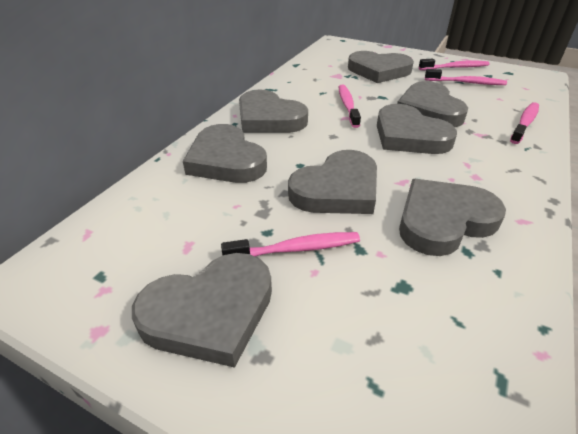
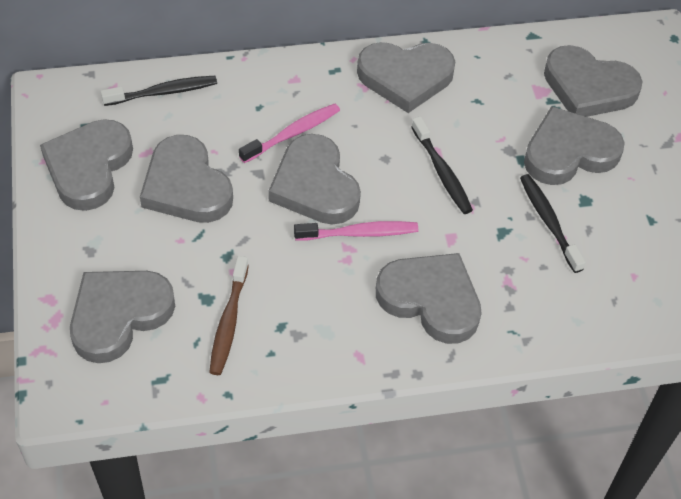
black toothbrush: none = 0 -> [101,76,217,106] [411,116,473,214] [520,174,586,273] = 3
brown toothbrush: none = 0 -> [209,256,249,375] = 1
pink toothbrush: [221,232,360,257] [339,85,361,128] [419,59,490,70] [425,69,507,85] [510,102,539,144] = 5 -> [239,104,340,163] [294,221,418,241] = 2

